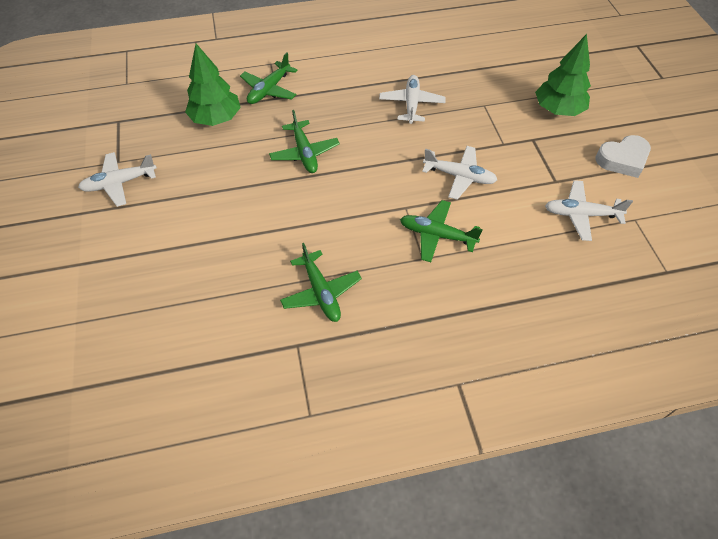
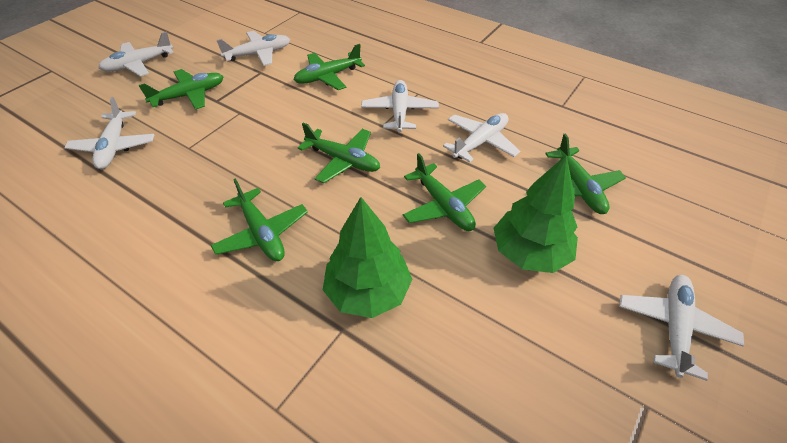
green plane: [240,53,298,104] [269,110,340,173] [280,243,362,322] [400,200,483,262] = 4 -> [138,69,224,110] [211,178,308,261] [294,44,365,90] [298,123,380,183] [403,153,486,231] [545,133,626,214] = 6
white heart: [596,135,651,178] = 1 -> none = 0
white plane: [78,152,157,207] [379,75,446,124] [422,146,497,200] [545,180,633,241] = 4 -> [64,97,154,169] [98,31,174,76] [216,31,290,66] [361,80,439,133] [443,113,520,162] [619,275,744,381] = 6

